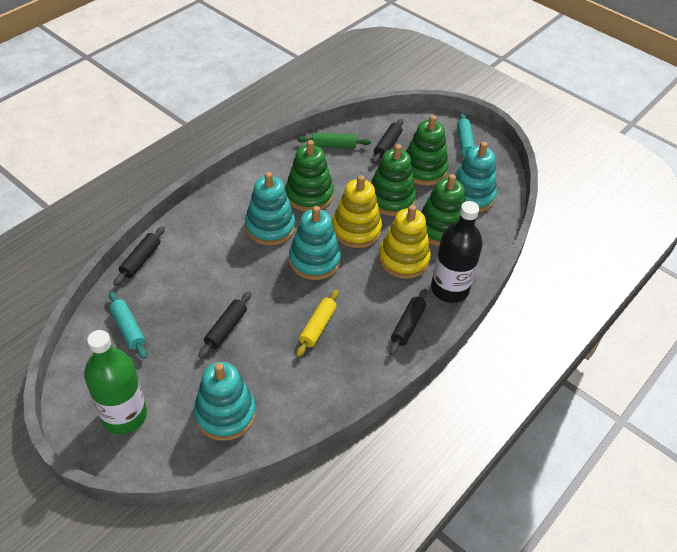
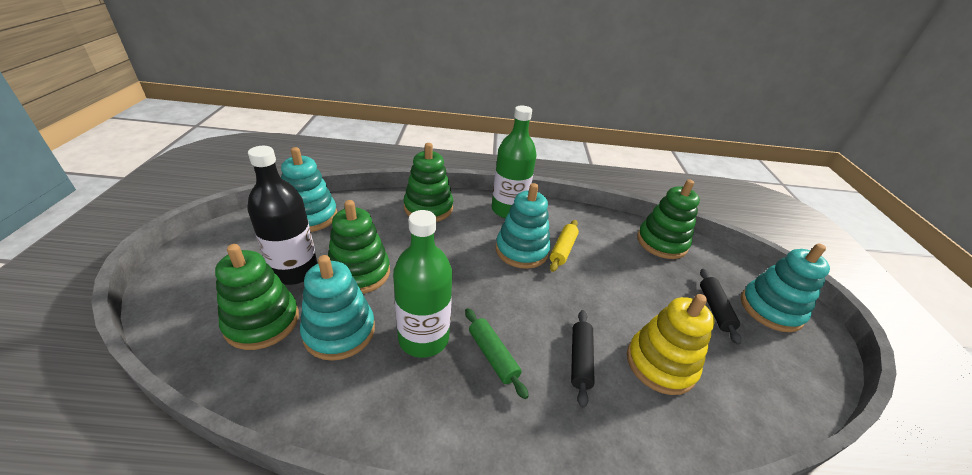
black rolling pin: [113,226,165,286] [199,291,251,358] [372,119,404,163] [389,289,427,355] = 4 -> [571,310,595,408] [700,269,741,345] = 2
green bottle: [84,330,147,435] = 1 -> [393,210,452,358] [492,106,536,218] = 2
turquoise rolling pin: [109,291,147,359] [457,113,475,156] = 2 -> none = 0
yellow stacking toy: [332,175,382,248] [378,205,431,279] = 2 -> [627,294,714,395] = 1

